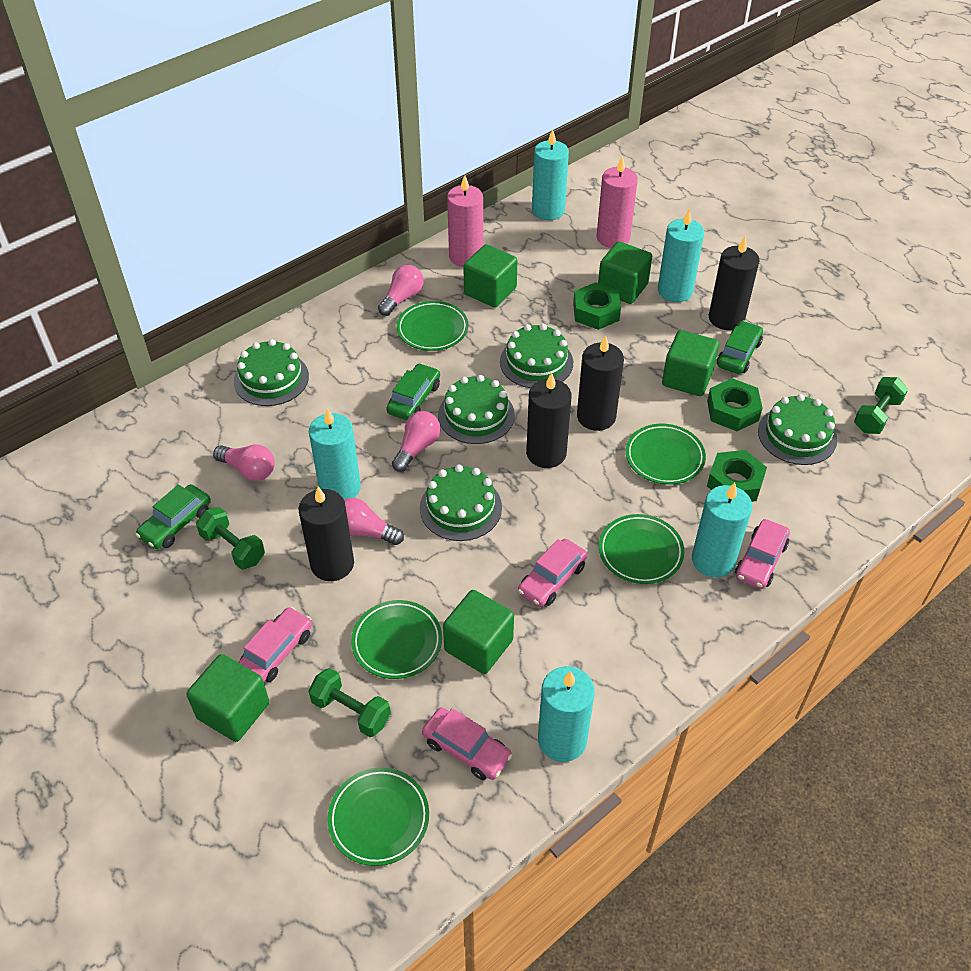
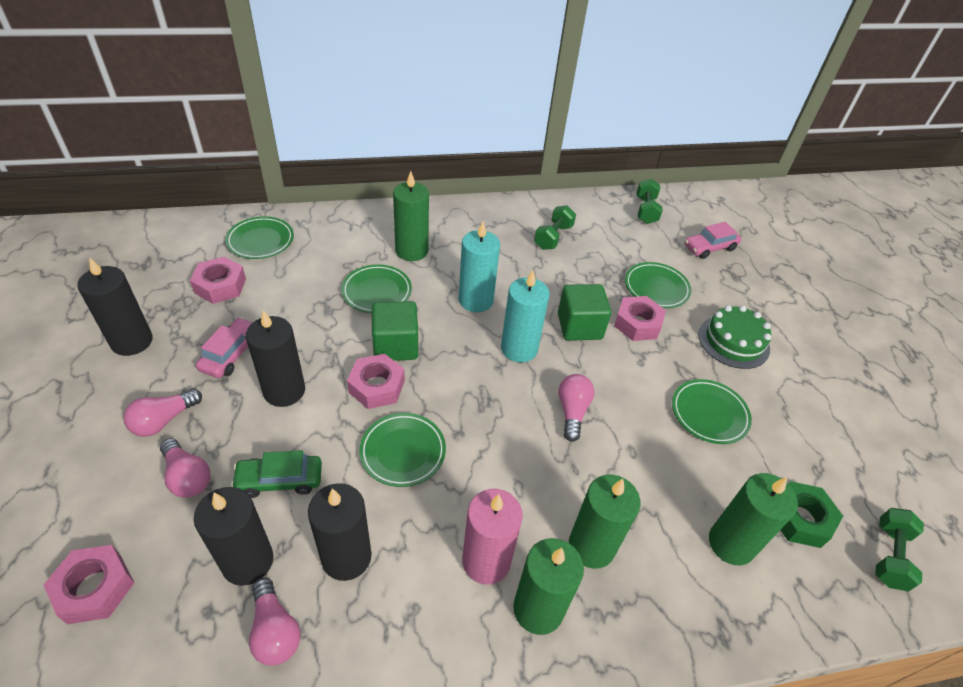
green cake: [234,339,309,406] [420,464,502,541] [438,375,515,444] [500,324,573,388] [758,394,838,465] = 5 -> [699,305,771,369] = 1
green candle: none = 0 -> [393,171,429,261] [513,538,584,635] [569,475,640,569] [709,473,798,565] = 4
green car: [135,484,211,549] [386,363,440,420] [717,320,763,374] = 3 -> [231,450,322,498] = 1
green cube: [187,654,269,742] [443,590,514,674] [463,244,518,308] [598,241,652,304] [662,330,719,396] = 5 -> [372,301,418,361] [558,284,611,340] = 2
green nut: [573,282,621,330] [707,378,762,431] [707,450,767,502] = 3 -> [781,481,843,548] = 1
pink candle: [447,175,483,267] [597,156,638,248] = 2 -> [462,489,523,584] = 1
pink car: [238,607,312,682] [422,707,513,780] [518,539,587,607] [735,519,790,589] = 4 -> [196,317,253,378] [684,222,741,259] = 2
pink nut: none = 0 -> [44,545,134,624] [190,257,246,304] [347,354,405,409] [614,296,666,341] = 4
turquoise candle: [309,408,361,500] [532,129,569,220] [538,666,595,762] [658,209,704,302] [692,483,752,578] = 5 -> [459,221,500,312] [501,270,550,362] = 2

